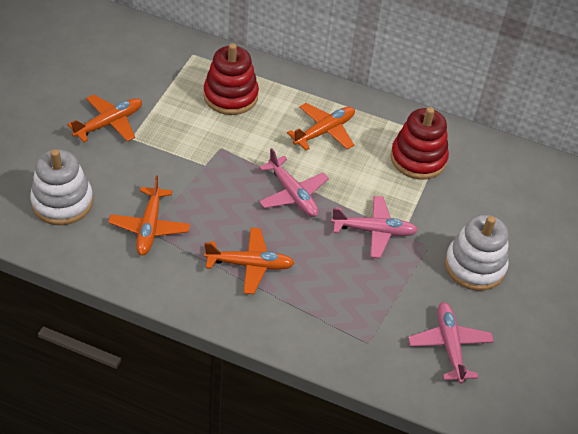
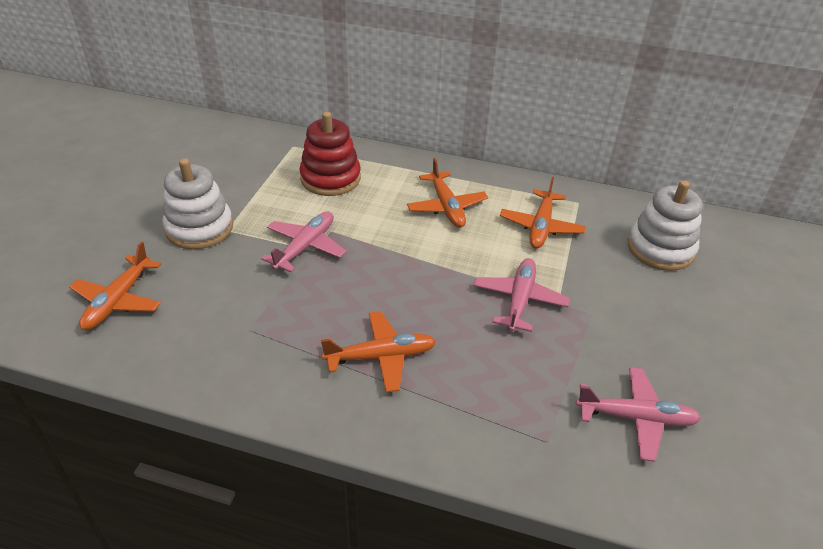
red stacking toy: [203,43,259,115] [391,107,449,179] = 2 -> [299,112,361,196] = 1

